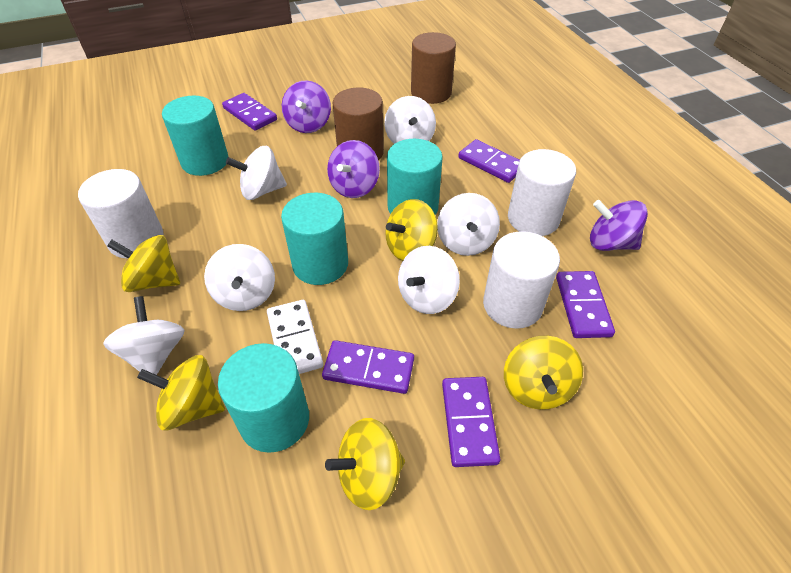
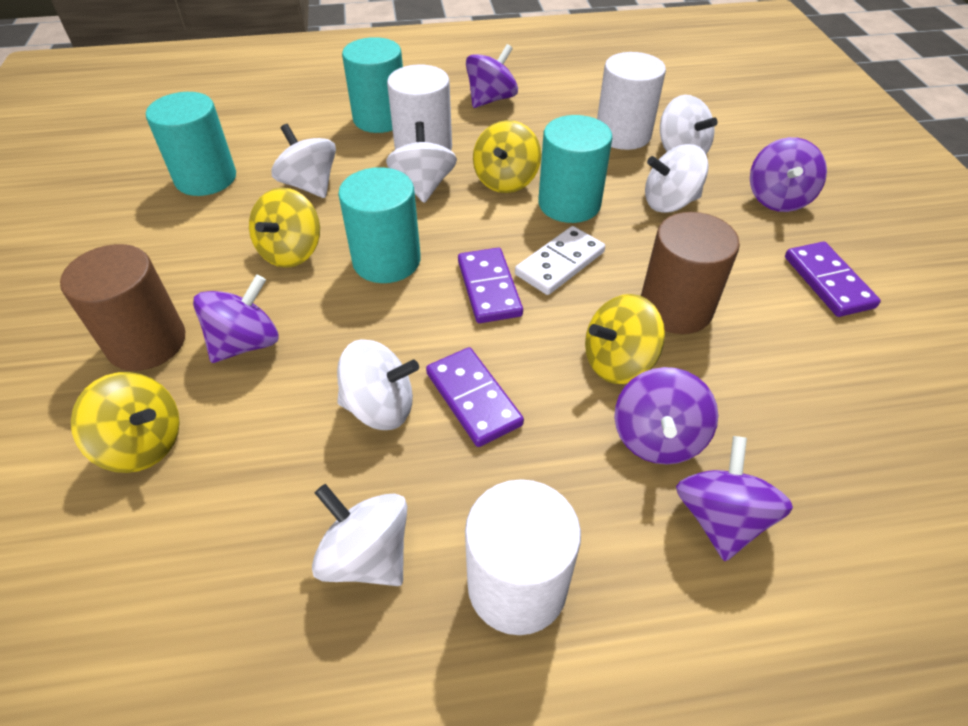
purple domino: [222,93,277,130] [322,340,414,394] [442,377,500,467] [458,139,520,183] [556,271,615,338] = 5 -> [426,347,524,447] [458,248,523,323] [785,242,881,317] = 3
purple spinning top: [282,81,331,133] [327,140,380,198] [590,200,648,251] = 3 -> [193,275,278,363] [466,44,518,108] [614,367,718,465] [676,436,793,561] [750,137,827,212] = 5
yellow spinning top: [107,235,180,292] [137,355,225,430] [325,418,405,510] [385,199,438,261] [504,336,583,410] = 5 -> [71,372,180,473] [249,188,320,268] [473,120,541,193] [585,294,665,384] = 4

